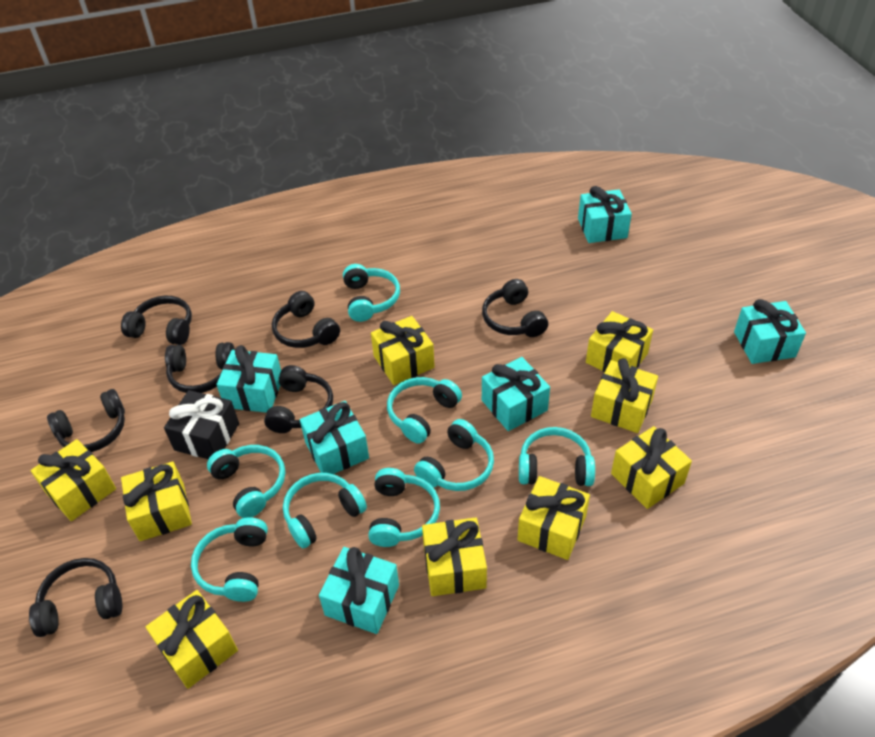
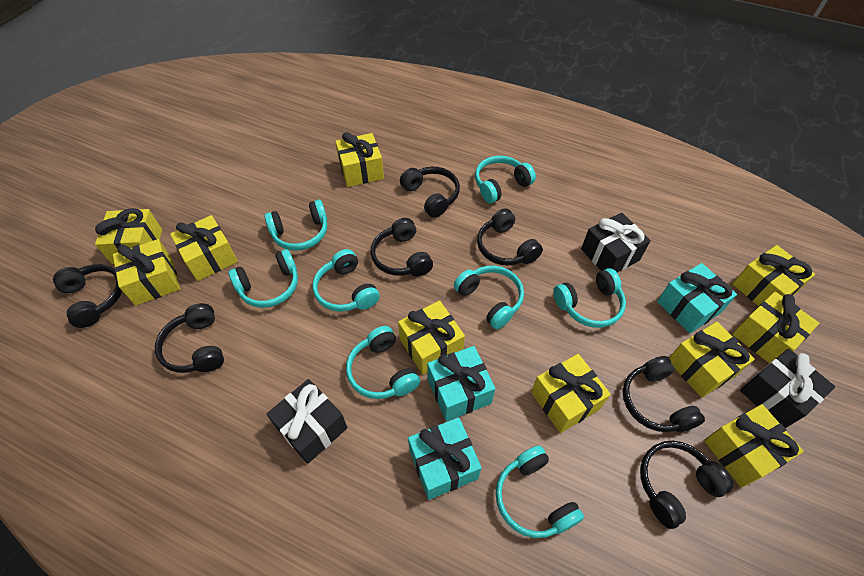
black gift: [164,390,239,459] = 1 -> [267,379,347,464] [581,213,651,272] [740,349,835,428] = 3
turquoise gift: [217,345,281,413] [300,401,369,474] [319,547,399,634] [482,357,550,431] [578,186,632,243] [734,299,806,364] = 6 -> [408,417,482,500] [427,346,496,421] [657,263,737,333] = 3
yellow gift: [31,439,116,521] [121,461,192,541] [146,590,238,689] [371,316,435,385] [422,517,487,596] [517,476,590,560] [586,311,653,372] [591,358,658,433] [611,426,692,509] = 9 -> [95,208,162,264] [113,239,180,306] [170,215,238,281] [335,132,384,187] [398,301,465,375] [531,354,611,433] [669,322,755,398] [704,404,804,488] [732,245,815,306] [732,292,819,364] = 10

